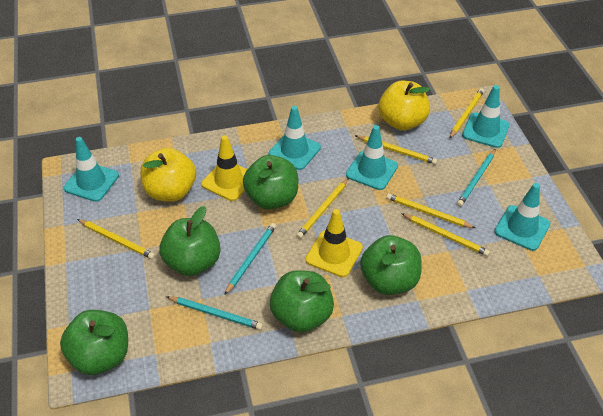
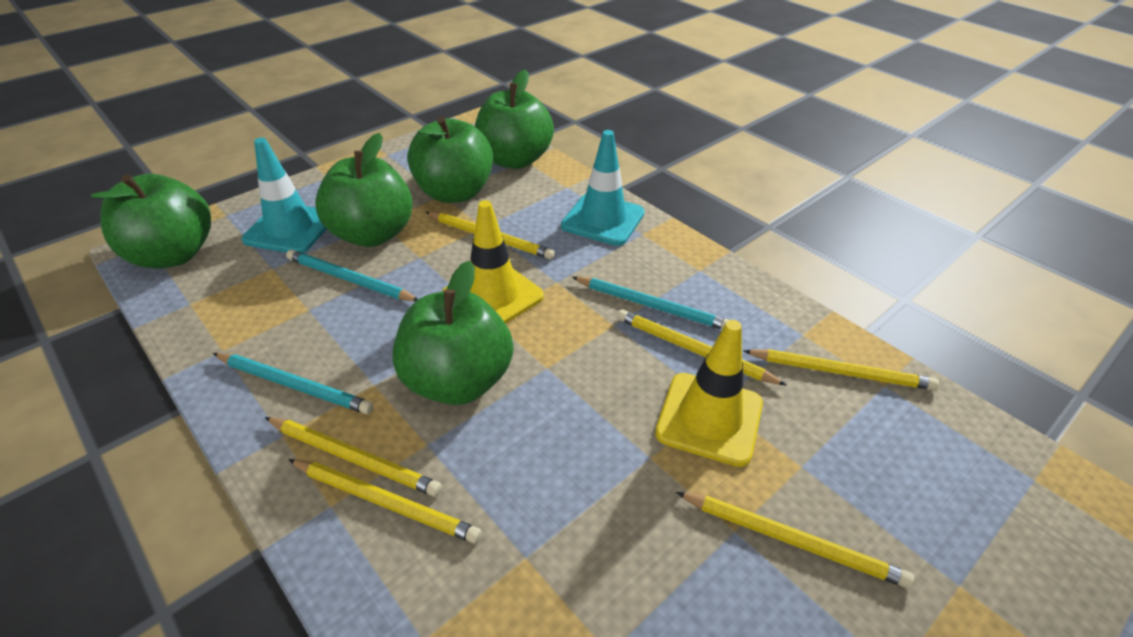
turquoise traffic cone: [63,137,119,202] [269,106,321,170] [346,125,398,190] [462,85,510,148] [494,183,550,251] = 5 -> [242,138,326,253] [561,130,645,246] = 2
yellow apple: [140,148,196,202] [379,81,430,130] = 2 -> none = 0

